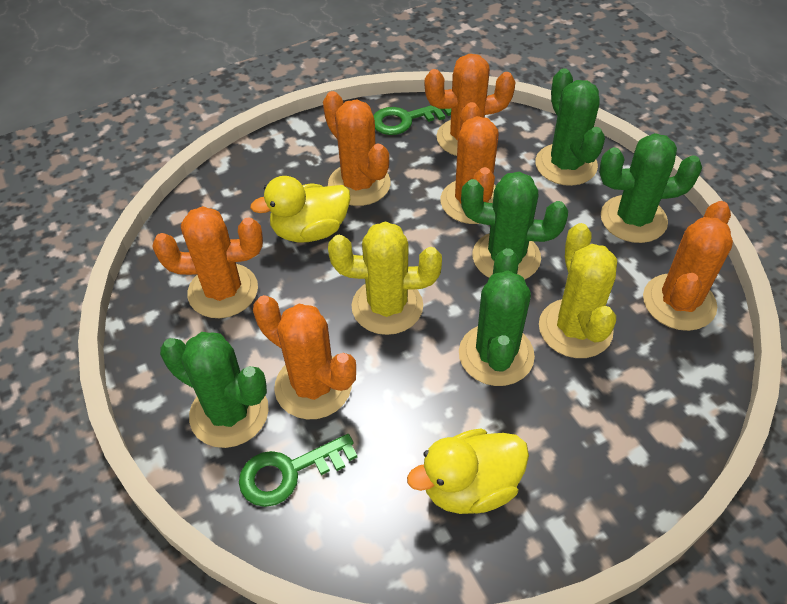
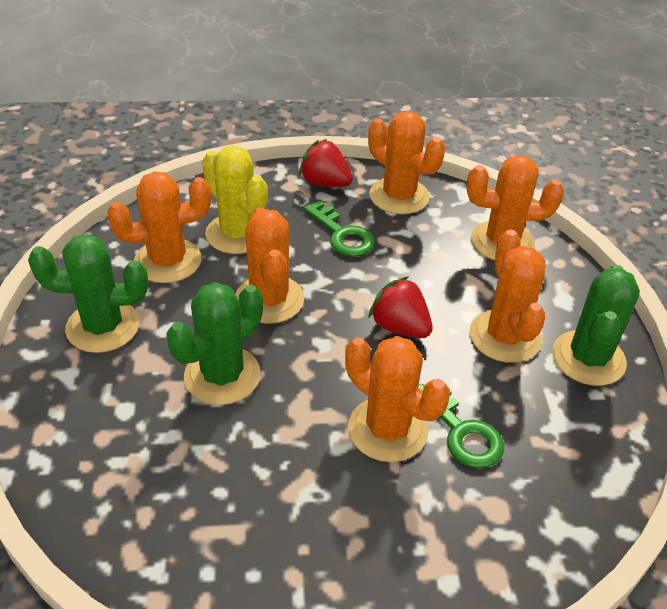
green cactus: [160,332,269,448] [459,248,535,386] [461,172,568,280] [535,68,605,186] [599,133,702,243] = 5 -> [28,234,148,353] [166,282,263,405] [552,265,640,386] = 3
red strawberry: none = 0 -> [299,139,353,187] [368,276,433,338] = 2
yellow cactus: [328,221,442,335] [539,223,617,358] = 2 -> [202,146,268,254] = 1
yellow duck: [250,176,350,242] [407,429,529,514] = 2 -> none = 0

